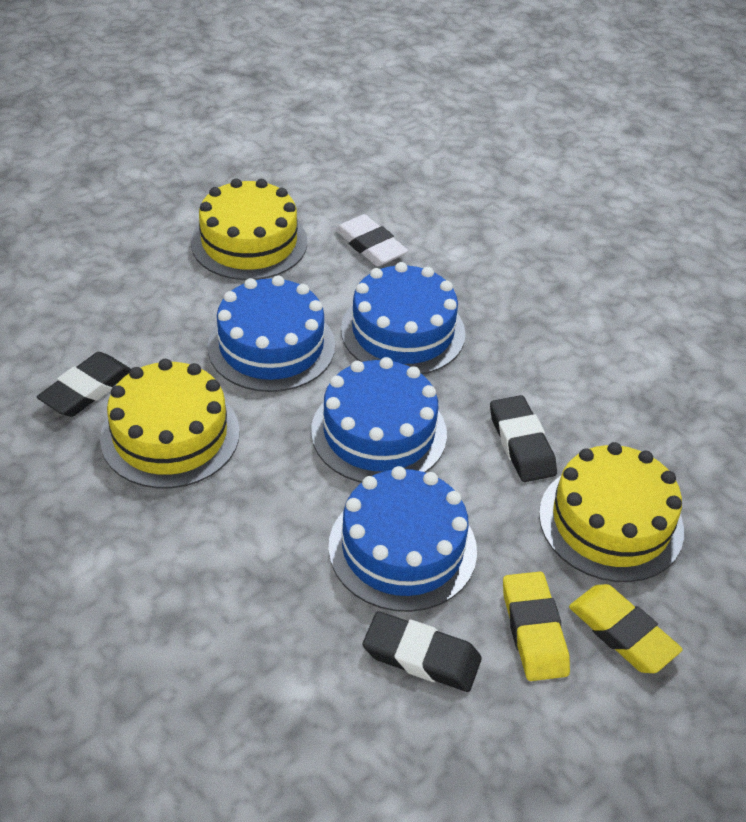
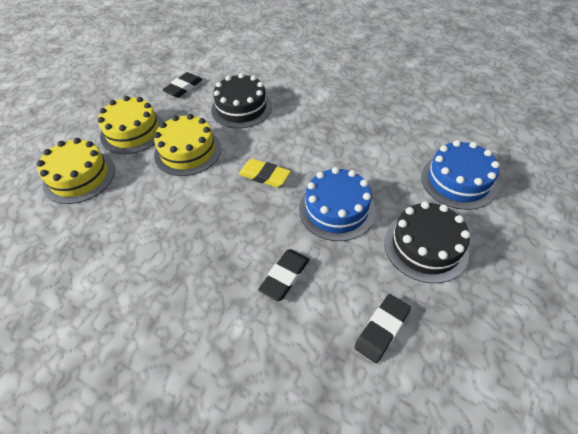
black cake: none = 0 -> [211,73,272,129] [384,201,470,283] = 2
blue cake: [207,275,335,392] [311,357,447,483] [328,466,477,612] [341,262,465,374] = 4 -> [299,167,375,241] [421,140,500,210] = 2
white eraser: [335,214,408,266] = 1 -> none = 0
yellow eraser: [503,572,570,681] [569,584,683,673] = 2 -> [239,159,291,187] = 1

